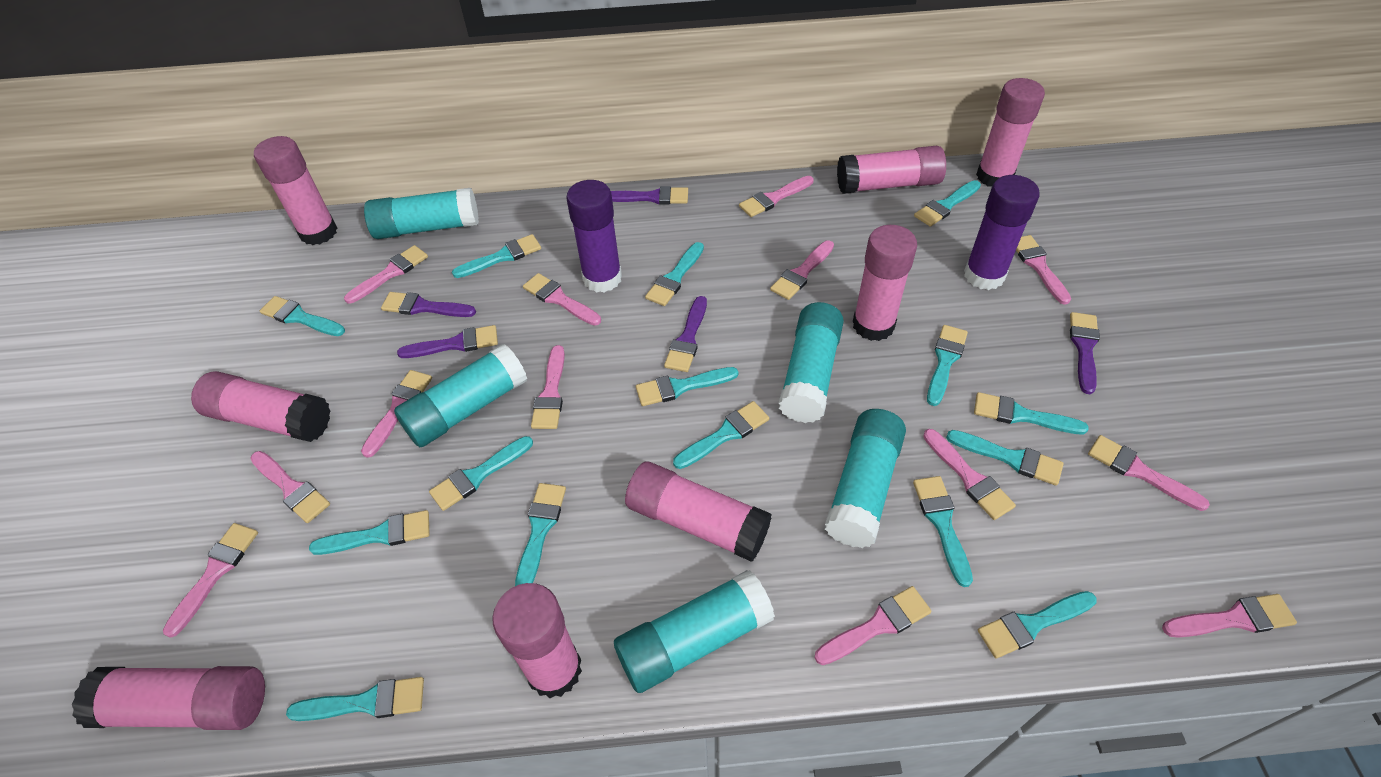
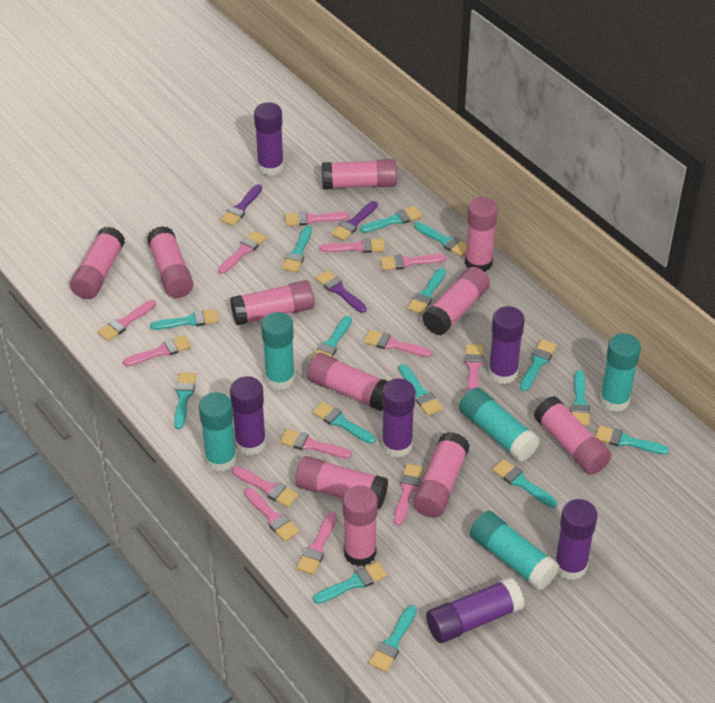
pink glue stick: [72,666,265,730] [191,371,331,442] [254,136,337,245] [492,583,582,698] [625,462,772,562] [837,146,946,194] [853,225,917,341] [976,78,1045,187] = 8 -> [70,227,125,299] [147,226,193,298] [230,280,314,325] [295,456,388,509] [307,353,388,411] [322,159,397,190] [343,486,378,566] [413,432,470,518] [422,267,490,335] [465,197,498,272] [534,396,611,475] = 11
purple brush: [381,292,476,317] [397,325,498,358] [611,186,688,205] [664,296,707,372] [1070,312,1100,394] = 5 -> [221,184,262,226] [316,270,367,313] [331,201,378,241] = 3
purple glue stick: [566,180,622,293] [964,175,1040,290] = 2 -> [230,376,266,455] [254,102,284,176] [382,379,415,458] [426,577,525,643] [488,306,524,384] [555,499,598,580] = 6

